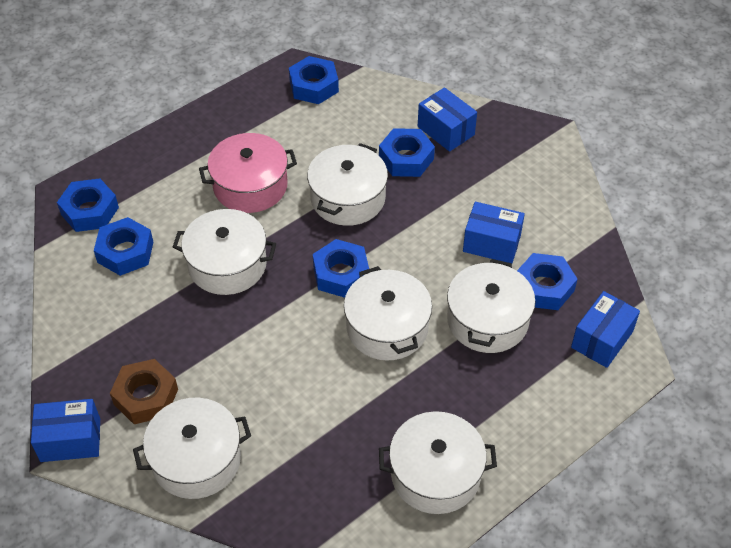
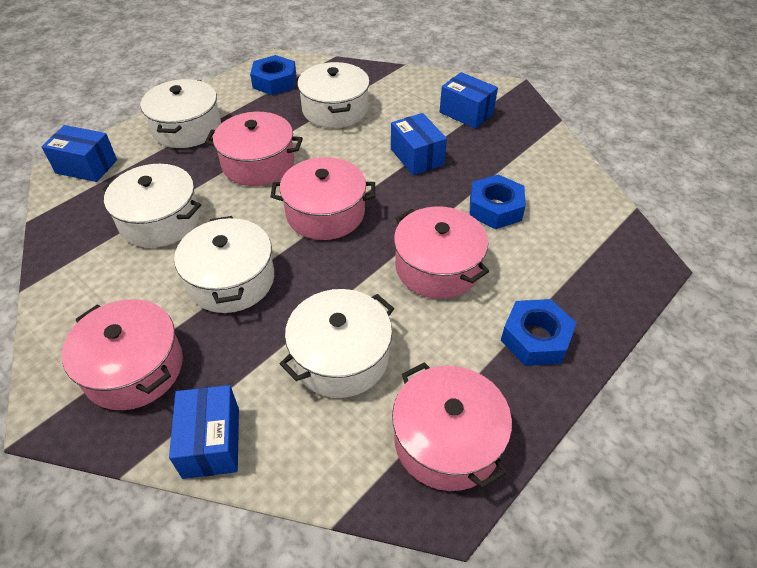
blue nut: [57,179,119,232] [94,217,153,276] [289,56,339,104] [313,239,369,298] [379,128,435,177] [517,253,577,310] = 6 -> [250,55,297,95] [470,174,526,229] [501,299,576,366] = 3
brown nut: [110,359,178,424] = 1 -> none = 0
pink pot: [199,133,297,213] = 1 -> [62,299,183,410] [205,112,303,186] [270,157,375,240] [392,362,512,491] [394,207,489,299] = 5
white pot: [133,398,251,499] [173,209,276,295] [307,143,388,226] [344,266,432,361] [379,411,497,514] [447,259,535,353] = 6 -> [102,164,201,248] [140,79,221,148] [174,216,274,313] [280,289,394,398] [297,62,370,128] = 5

